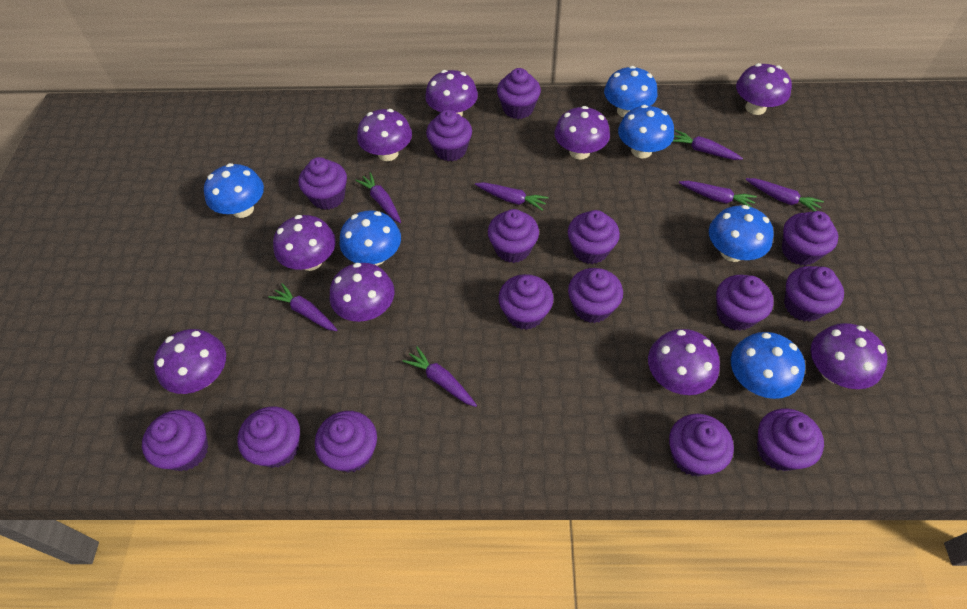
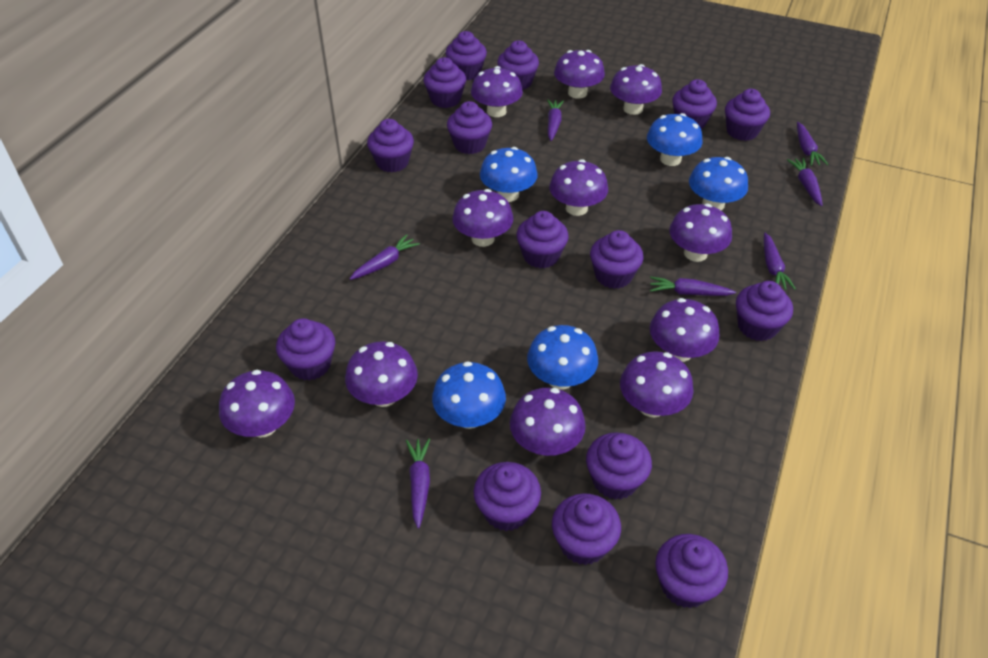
blue mushroom: [204,163,264,218] [340,210,401,266] [604,66,657,117] [618,105,674,158] [709,205,774,262] [731,332,805,399] = 6 -> [432,361,506,429] [480,147,538,202] [527,325,598,390] [647,113,702,166] [689,157,748,210] = 5
purple mushroom: [154,329,226,394] [273,215,336,271] [330,263,395,322] [357,109,412,161] [425,70,478,116] [554,106,610,160] [648,329,720,395] [736,63,792,115] [811,323,887,389] = 9 -> [219,370,295,438] [345,341,418,407] [452,189,513,247] [471,66,523,117] [510,388,586,456] [549,159,608,216] [554,50,605,99] [610,64,662,115] [620,351,694,417] [650,298,720,362] [669,204,732,262] = 11

